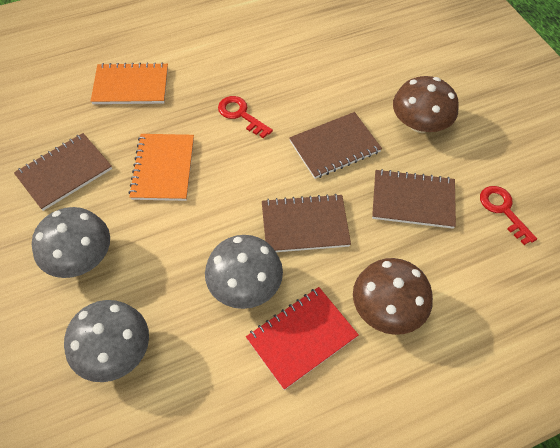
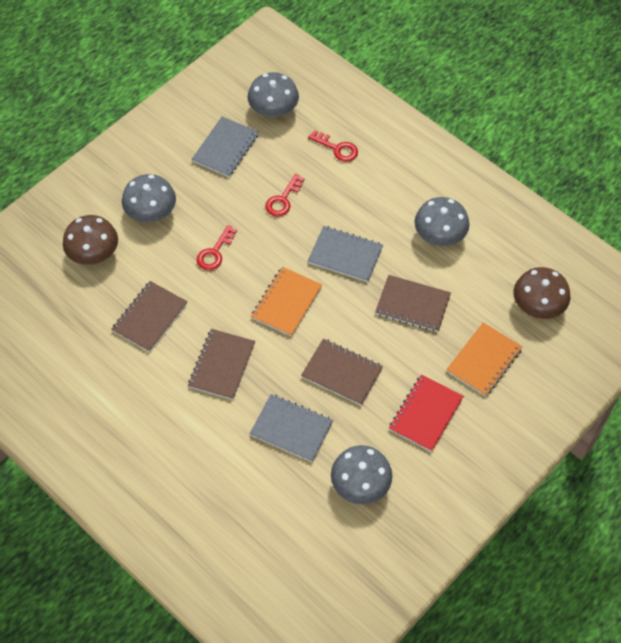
grey mushroom: [32,207,110,278] [64,300,149,382] [205,235,283,309] = 3 -> [122,174,176,223] [247,72,299,117] [331,445,392,505] [415,197,470,246] = 4
grey notebook: none = 0 -> [192,117,258,177] [250,394,333,462] [308,226,383,282] = 3
red key: [218,96,273,138] [480,186,537,245] = 2 -> [197,225,237,270] [265,174,304,217] [308,130,358,162] = 3

